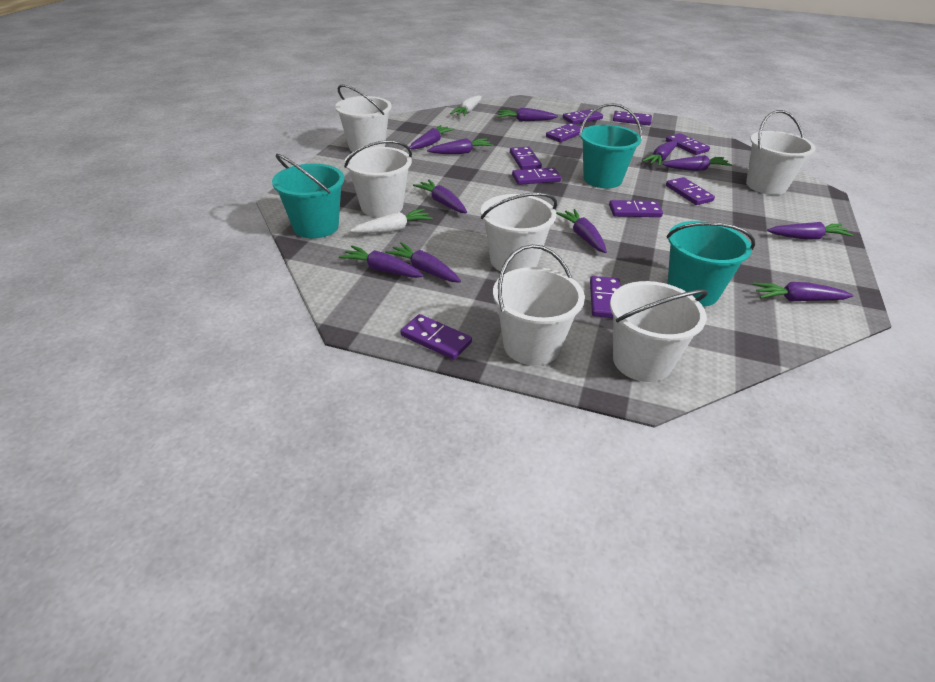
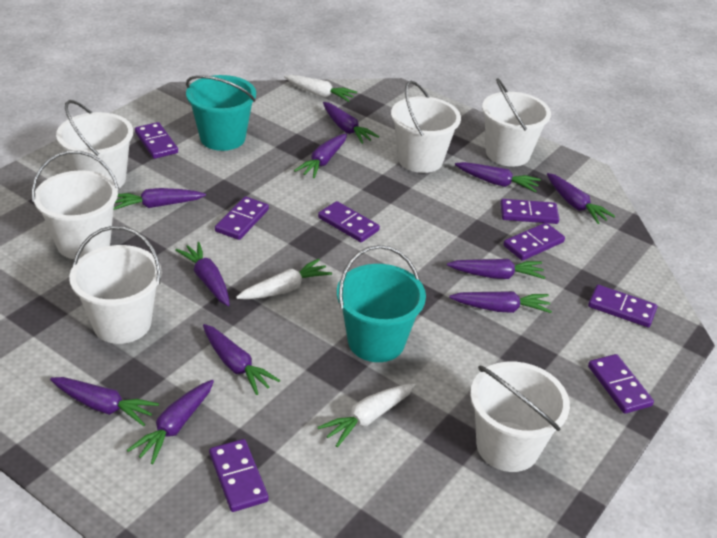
purple domino: [401,314,472,360] [510,147,542,170] [512,167,561,185] [546,123,584,142] [563,109,603,124] [590,276,621,318] [609,200,663,217] [613,111,652,125] [666,133,710,155] [666,177,715,205] = 10 -> [135,122,178,159] [209,439,269,512] [215,196,269,240] [318,201,380,242] [500,199,559,224] [503,223,565,261] [588,285,657,327] [588,354,654,414] = 8
turquoise bucket: [272,154,344,238] [579,103,642,188] [666,221,755,307] = 3 -> [186,75,256,151] [337,245,426,362] = 2
white carrot: [350,208,433,233] [450,95,482,116] = 2 -> [236,259,332,299] [284,75,357,102] [318,384,416,447] = 3

